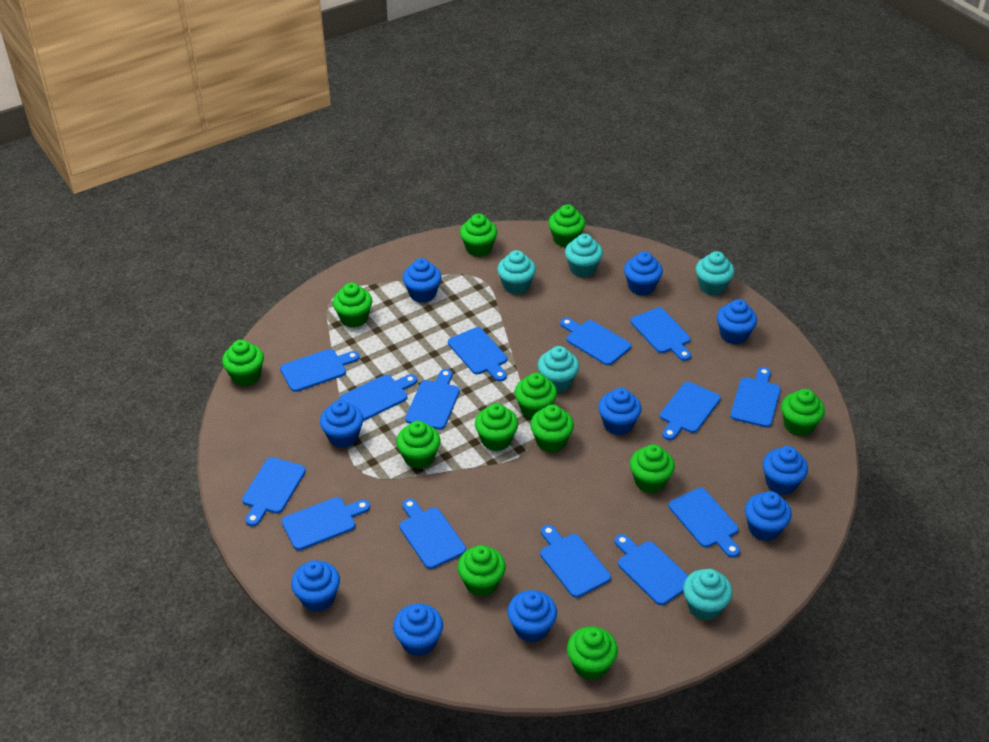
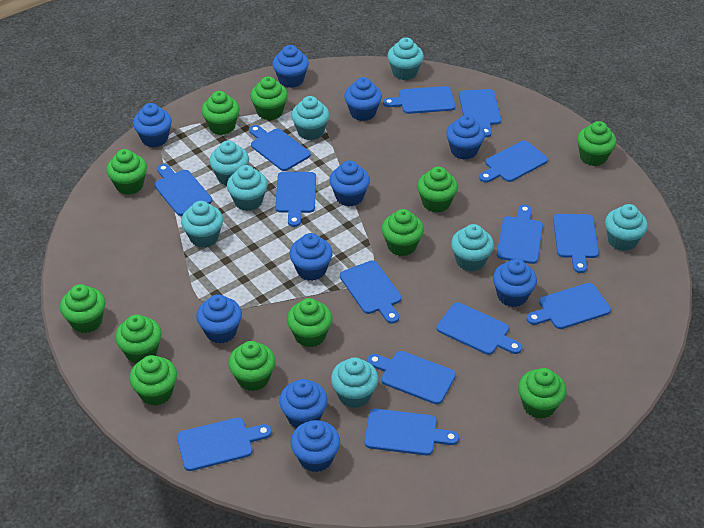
turquoise cupcake: [497,250,536,294] [538,346,579,392] [565,234,603,278] [683,569,733,620] [695,251,734,295] = 5 -> [181,201,223,248] [209,140,249,185] [227,165,268,211] [291,96,330,140] [331,357,378,408] [387,37,424,80] [451,224,494,272] [605,204,648,251] = 8

